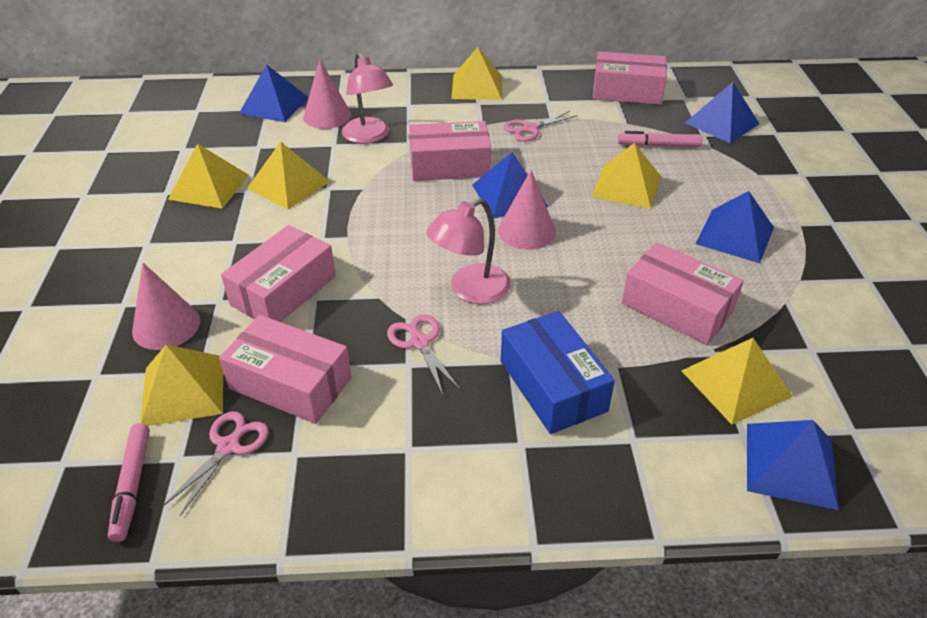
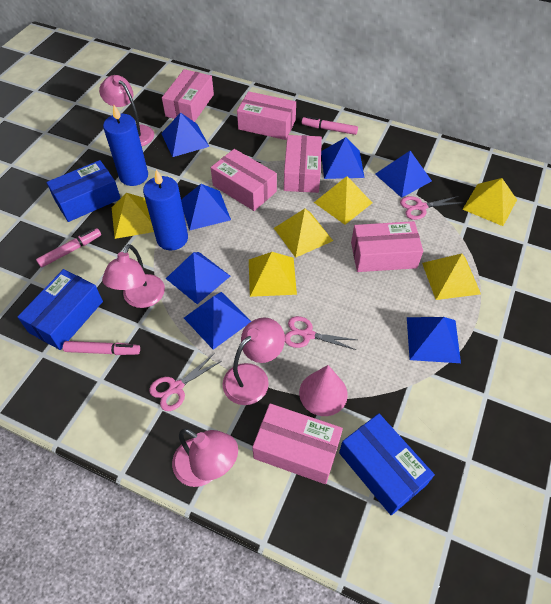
blue box: [500,311,615,434] = 1 -> [18,269,103,350] [46,160,121,222] [339,413,435,515] = 3
blue candle: none = 0 -> [103,105,148,186] [143,170,188,250] = 2
blue pyramid: [239,65,309,122] [472,152,549,219] [685,82,759,144] [695,191,774,263] [747,420,839,510] = 5 -> [161,112,209,157] [166,252,230,304] [181,184,231,231] [184,292,251,350] [321,137,365,179] [375,151,432,198] [407,317,461,363] = 7
pink box: [219,315,352,424] [221,225,336,322] [409,121,491,181] [593,51,667,105] [622,242,744,345] = 5 -> [162,69,214,122] [211,149,277,211] [237,91,296,140] [252,403,343,484] [284,135,322,193] [351,221,423,272] = 6
pink cone: [132,263,200,350] [303,59,351,129] [498,170,556,250] = 3 -> [299,365,348,416] = 1
pink lamp: [342,53,393,144] [426,198,511,304] = 2 -> [99,75,154,146] [102,244,165,308] [172,428,238,487] [223,318,285,405] = 4
pink marker: [108,423,150,542] [618,131,703,147] = 2 -> [36,228,101,268] [63,341,140,355] [302,116,358,135] = 3

